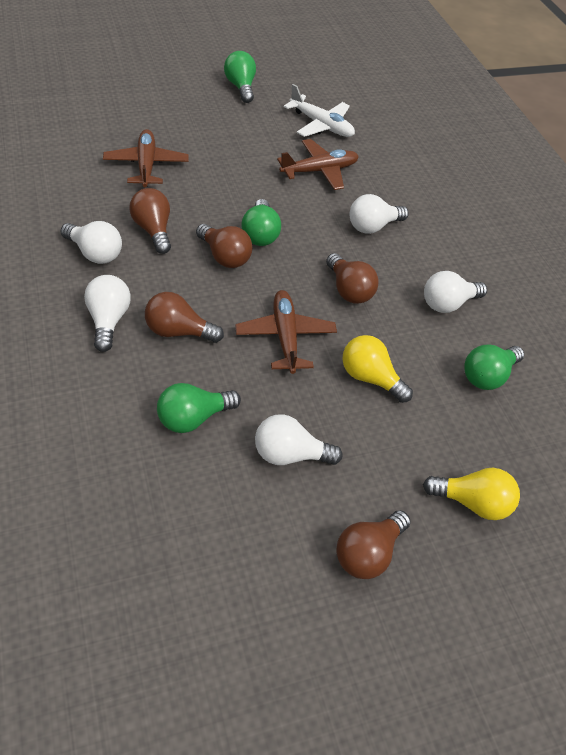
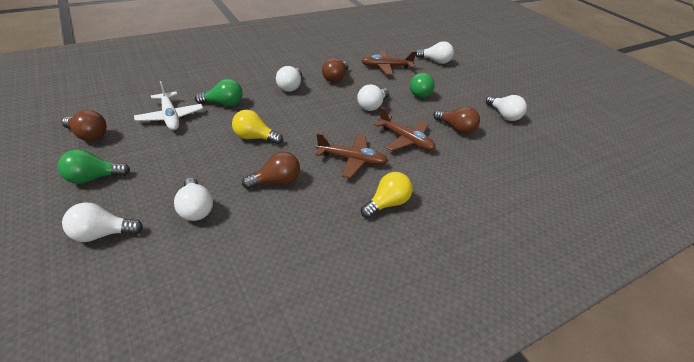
brown light bulb: [129,188,171,254] [145,292,224,343] [196,224,252,268] [326,253,379,304] [336,510,411,579] = 5 -> [62,110,107,141] [242,151,300,189] [322,58,349,83] [433,107,480,134] = 4
green light bulb: [157,383,241,433] [224,51,256,103] [241,199,281,246] [464,345,524,390] = 4 -> [58,149,130,184] [195,79,243,106] [410,73,435,98] = 3
white light bulb: [60,221,122,264] [84,275,131,352] [255,414,343,465] [349,194,409,234] [424,271,487,313] = 5 -> [62,202,143,242] [174,178,213,221] [276,66,302,92] [357,84,389,111] [415,41,454,64] [486,95,527,121] = 6

